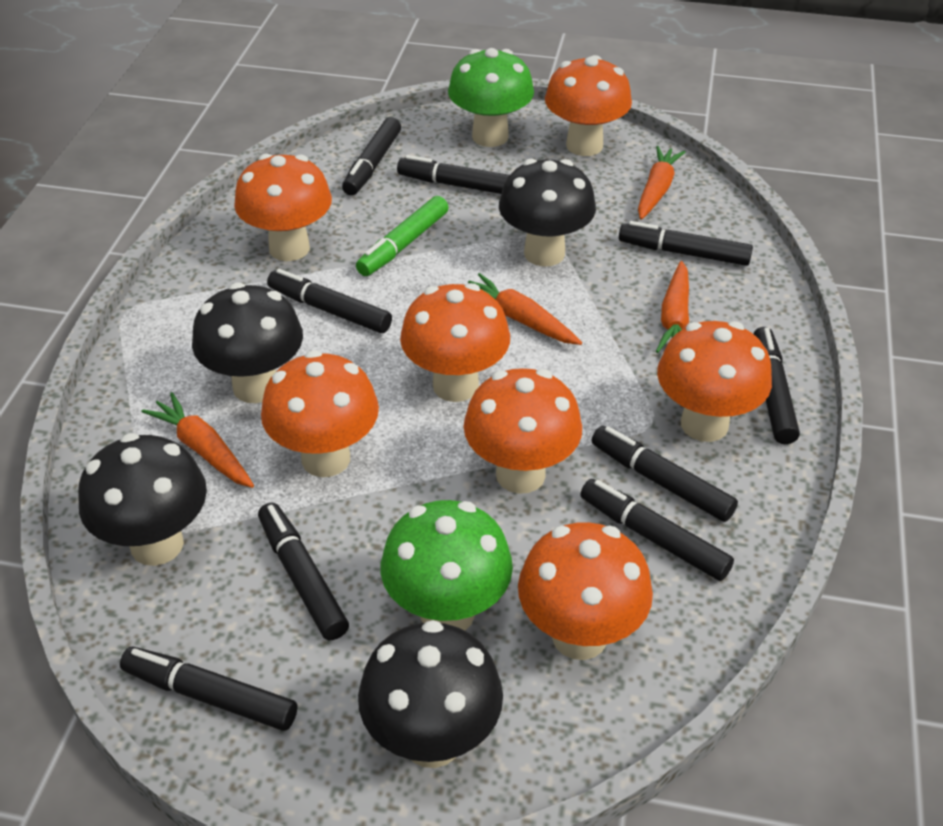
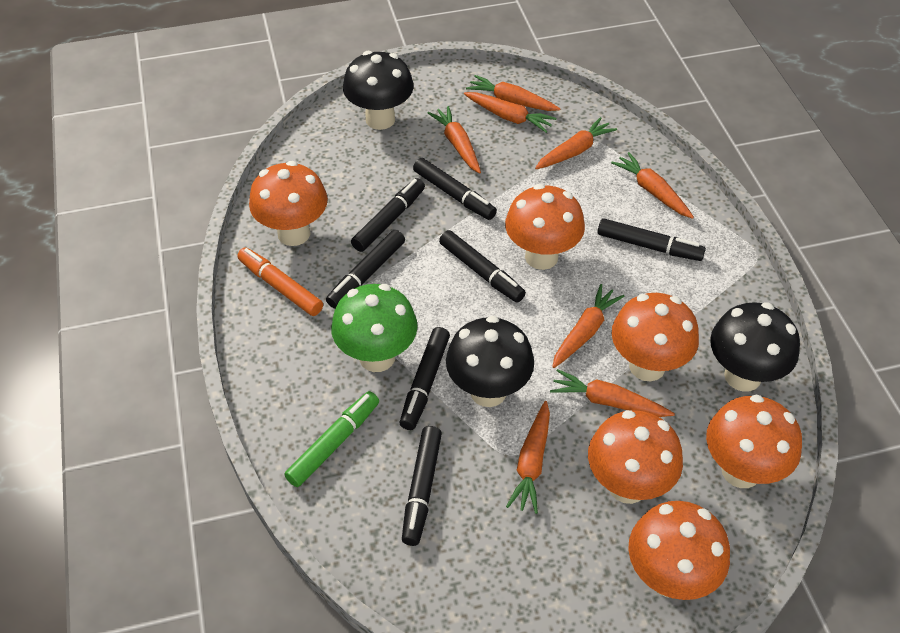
black marker: [120,647,297,731] [258,503,349,640] [267,269,392,333] [342,117,401,195] [397,155,510,194] [580,479,734,581] [592,426,738,522] [619,221,753,266] [753,327,800,444] = 9 -> [326,230,405,308] [351,178,425,252] [400,327,450,430] [402,426,442,546] [413,158,497,220] [439,230,526,302] [597,218,706,261] = 7
black mushroom: [78,433,207,566] [192,283,303,403] [358,620,503,768] [499,159,596,267] = 4 -> [343,51,414,130] [446,316,534,407] [710,302,800,392] = 3
green mushroom: [381,500,513,631] [448,48,534,147] = 2 -> [331,284,418,372] = 1
orange carrot: [141,392,254,488] [468,273,582,345] [638,146,685,220] [656,261,689,353] = 4 -> [428,106,481,174] [464,92,556,133] [466,75,560,111] [506,401,550,514] [535,117,617,169] [550,369,675,417] [552,284,624,368] [611,152,694,219] = 8
orange marker: none = 0 -> [237,247,323,316] = 1
orange mushroom: [234,154,332,261] [261,350,379,477] [400,283,510,402] [464,368,582,494] [518,522,653,660] [545,55,632,156] [657,321,772,442] = 7 -> [249,161,328,246] [505,184,585,270] [588,410,683,504] [612,293,699,382] [628,501,730,600] [706,394,802,488] = 6

